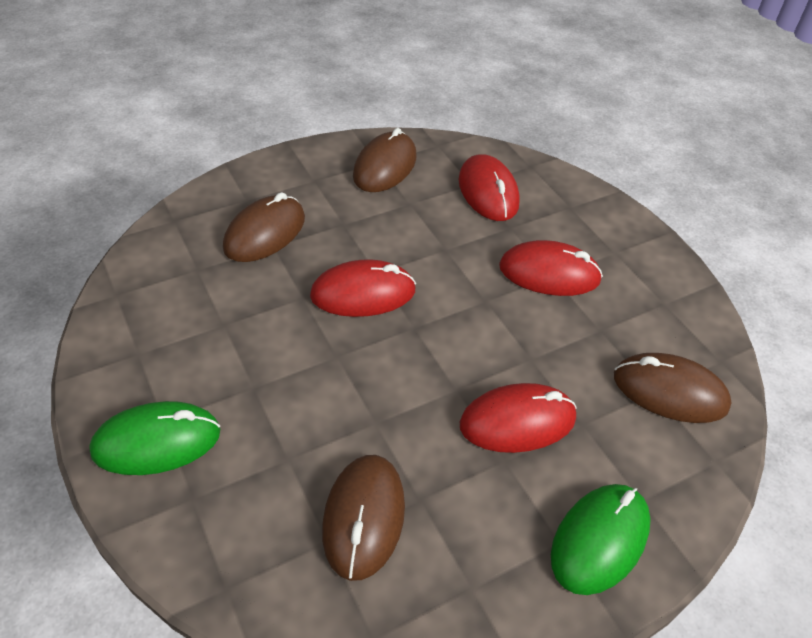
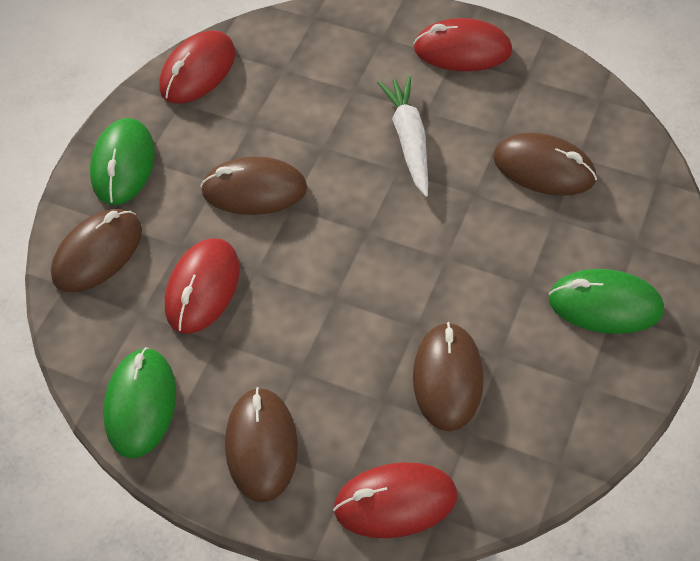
brown mouse: [223,192,305,262] [322,455,405,581] [353,128,417,192] [614,353,731,423] = 4 -> [51,209,142,292] [200,157,307,215] [225,387,298,502] [413,322,484,431] [493,133,597,196] = 5
green mouse: [89,401,220,475] [551,484,651,595] = 2 -> [90,118,155,205] [103,347,176,458] [549,269,664,334] = 3
white carrot: none = 0 -> [377,76,428,197] = 1

